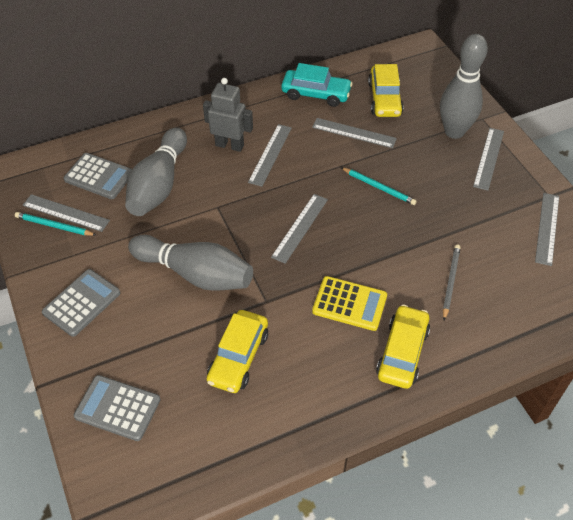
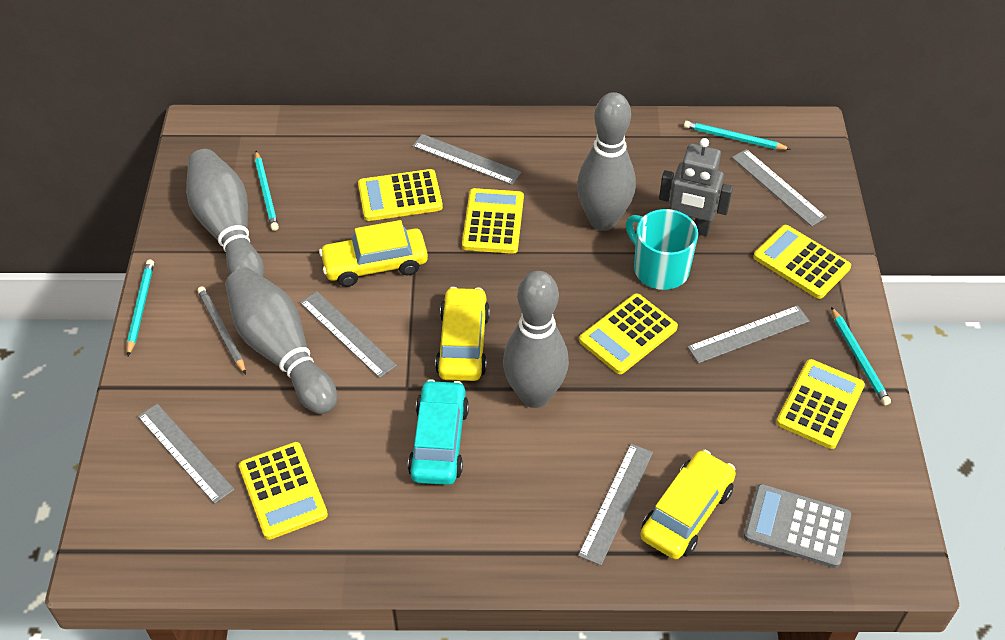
grey bowling pin: [125,128,187,216] [128,235,253,291] [440,34,488,139] = 3 -> [186,149,264,277] [225,268,337,414] [503,271,569,408] [577,92,636,231] = 4
grey calculator: [42,269,120,337] [64,153,132,199] [74,375,160,441] = 3 -> [744,484,851,568] = 1
turquoise mug: none = 0 -> [626,209,698,290] = 1
turquoise pencil: [15,212,96,236] [341,167,417,205] = 2 -> [127,260,154,356] [255,151,279,231] [684,121,790,150] [831,307,891,405] = 4
yellow calculator: [312,276,387,331] = 1 -> [239,442,328,540] [358,169,443,221] [462,188,524,254] [579,293,678,374] [753,225,851,299] [776,359,865,449] = 6

